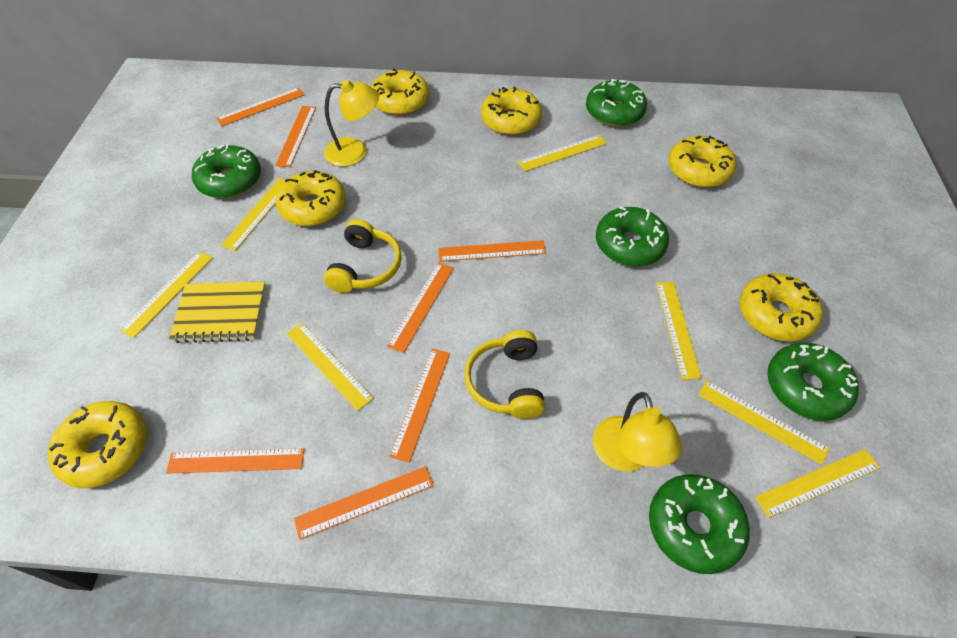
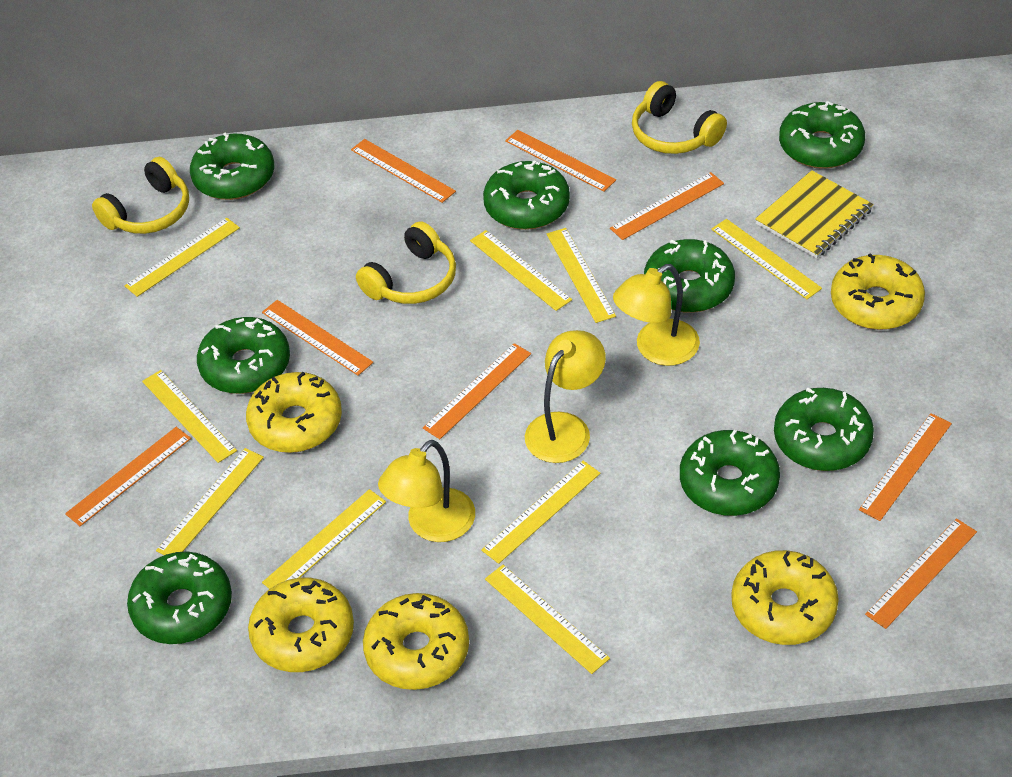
green donut: [192,144,261,198] [586,79,647,127] [596,206,669,266] [649,474,750,574] [767,342,859,421] = 5 -> [127,552,232,644] [190,133,274,200] [197,317,290,394] [483,161,570,230] [644,239,735,313] [680,430,780,516] [774,388,874,471] [779,101,865,169] = 8
orange ruler: [166,448,304,473] [216,87,304,126] [275,106,316,167] [294,466,434,540] [387,262,454,353] [389,348,450,463] [438,240,546,262] = 7 -> [65,427,191,526] [262,300,373,376] [351,139,456,203] [423,343,531,439] [505,130,616,192] [610,172,724,240] [859,413,952,521] [865,518,977,629] = 8
yellow donut: [48,401,147,488] [276,170,346,226] [371,68,429,116] [481,86,542,135] [668,136,736,188] [740,273,823,342] = 6 -> [246,372,342,453] [248,578,354,672] [363,593,469,690] [731,550,839,645] [831,253,925,330] = 5
yellow headphones: [324,219,402,293] [464,330,545,419] = 2 -> [92,157,189,234] [356,221,456,304] [632,81,727,154] = 3
yellow lamp: [324,80,379,167] [593,392,682,471] = 2 -> [378,440,475,542] [525,330,606,463] [613,264,700,366] = 3
yellow ruler: [120,251,213,338] [221,178,285,251] [287,323,374,411] [518,135,607,172] [656,282,702,380] [698,381,830,465] [755,449,880,518] = 7 -> [124,218,240,297] [142,370,237,463] [156,448,264,555] [262,489,386,589] [470,230,572,311] [481,461,601,564] [485,565,610,674] [546,228,616,323] [711,219,822,299] = 9

